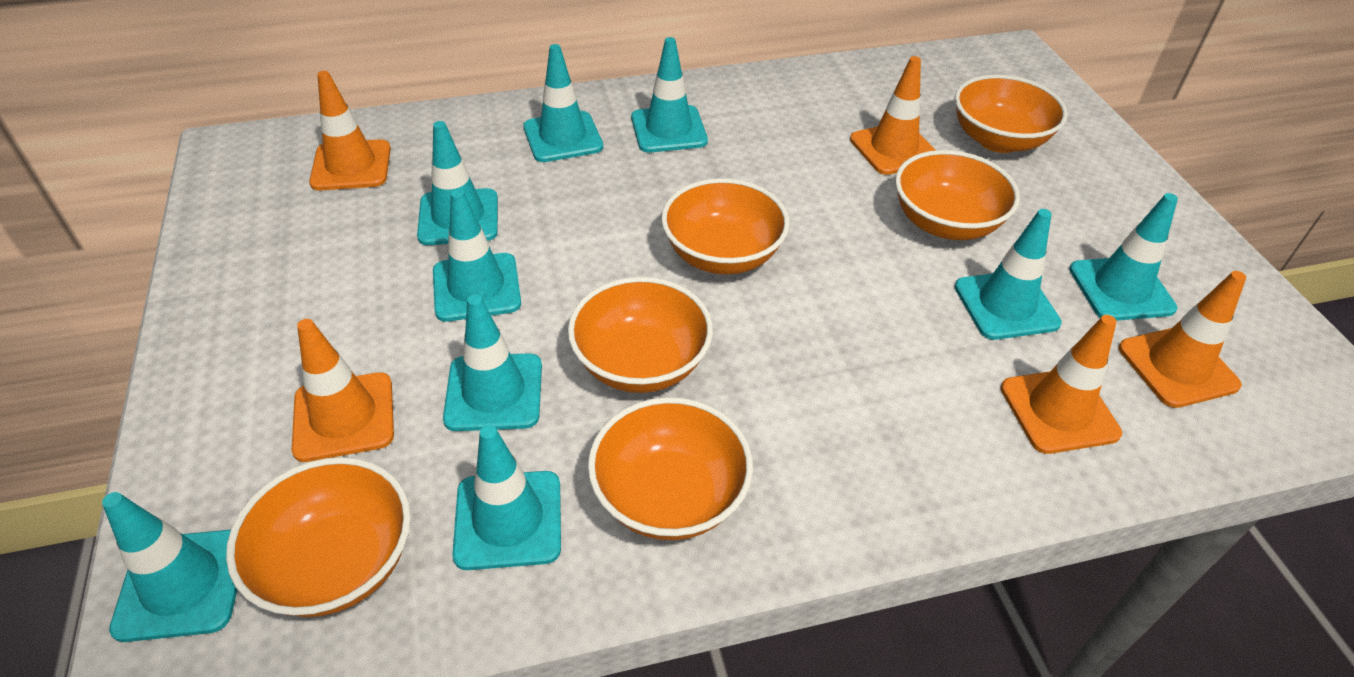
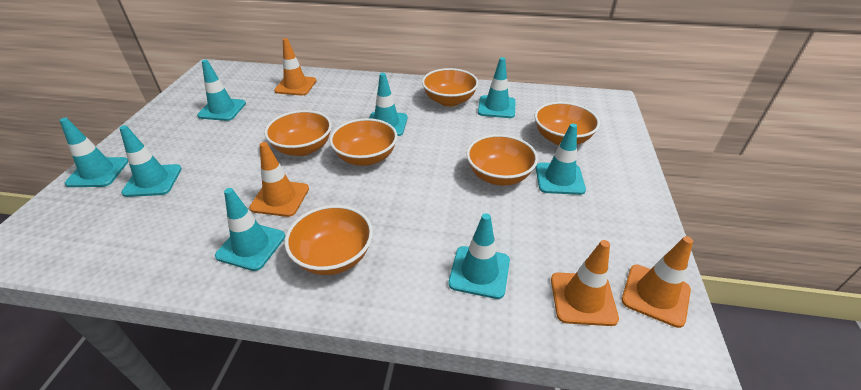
orange traffic cone: [292,319,394,462] [309,71,391,191] [850,56,936,175] [1001,315,1122,454] [1119,271,1246,408] = 5 -> [249,142,309,217] [274,38,316,96] [551,240,619,326] [622,236,693,328] = 4
turquoise traffic cone: [102,492,237,642] [417,121,498,245] [433,190,521,322] [443,294,542,431] [452,425,561,570] [523,44,603,162] [631,37,708,153] [955,209,1062,340] [1069,193,1178,321] = 9 -> [59,118,128,187] [119,125,182,197] [197,60,246,121] [215,188,285,271] [369,73,408,136] [448,213,510,299] [478,57,516,118] [536,124,586,195] = 8

